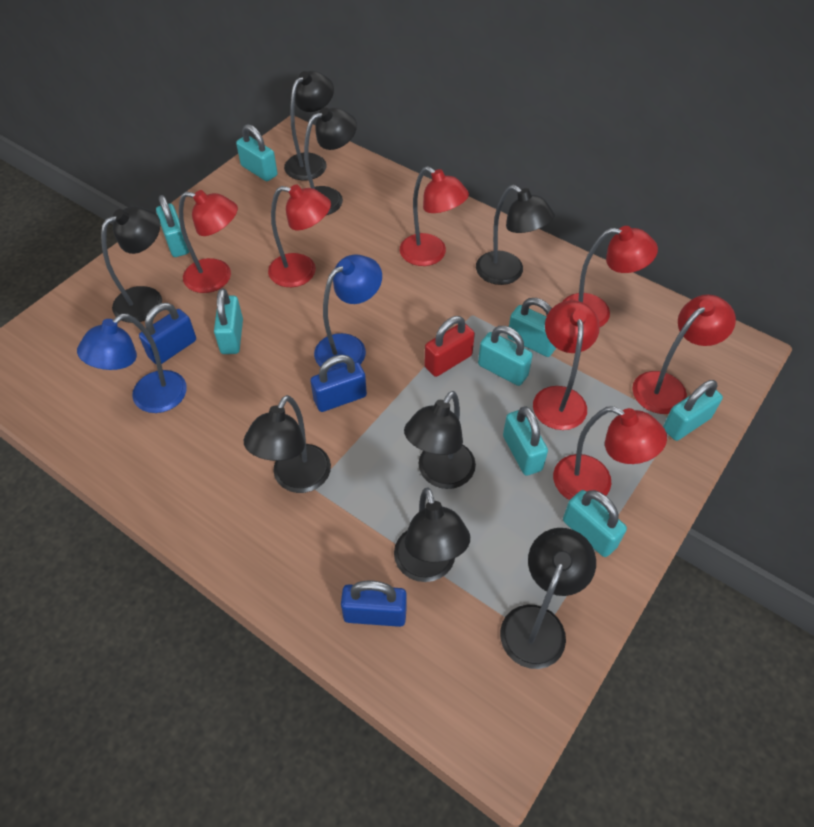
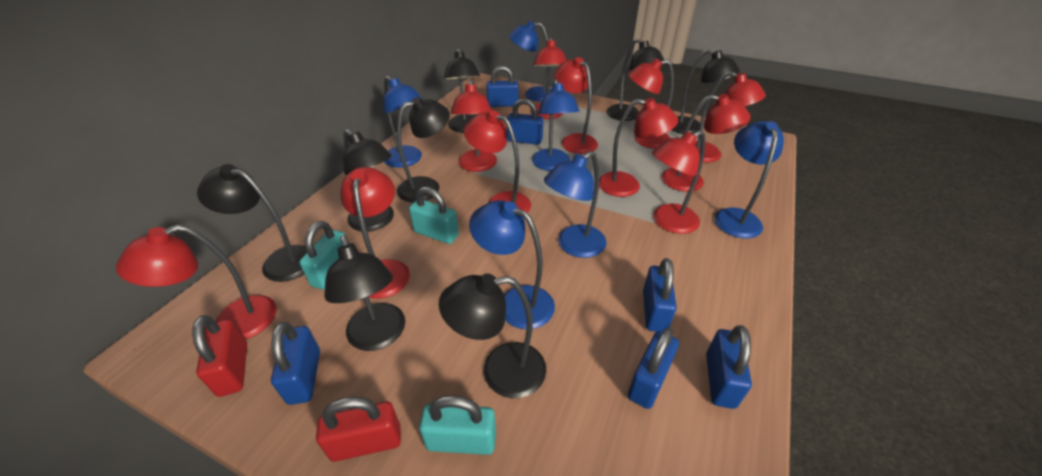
blue lamp: [77,314,187,413] [314,255,382,371] = 2 -> [383,76,423,168] [469,200,555,329] [509,21,552,102] [532,79,580,171] [544,151,606,258] [714,121,784,238] = 6
blue padlock: [139,303,196,364] [310,355,367,412] [341,581,407,627] = 3 -> [271,322,320,405] [487,66,519,107] [507,99,543,145] [628,328,679,409] [643,258,677,332] [706,325,752,409] = 6
red lamp: [179,190,238,293] [268,185,331,287] [400,166,469,266] [533,300,600,430] [553,406,667,500] [563,226,658,327] [632,294,736,414] = 7 -> [116,225,276,339] [340,167,410,299] [451,80,497,172] [464,110,531,213] [531,37,567,119] [554,57,598,154] [599,98,678,197] [628,58,674,149] [652,130,705,234] [662,94,751,192] [694,72,766,163] = 11
red padlock: [424,316,475,377] = 1 -> [192,315,247,397] [316,397,401,462] = 2
turquoise padlock: [156,195,189,257] [214,288,243,354] [236,124,277,181] [478,326,533,386] [503,406,548,476] [507,298,556,357] [563,490,627,557] [663,380,723,441] = 8 -> [300,221,345,290] [409,187,459,244] [419,395,496,455] = 3

